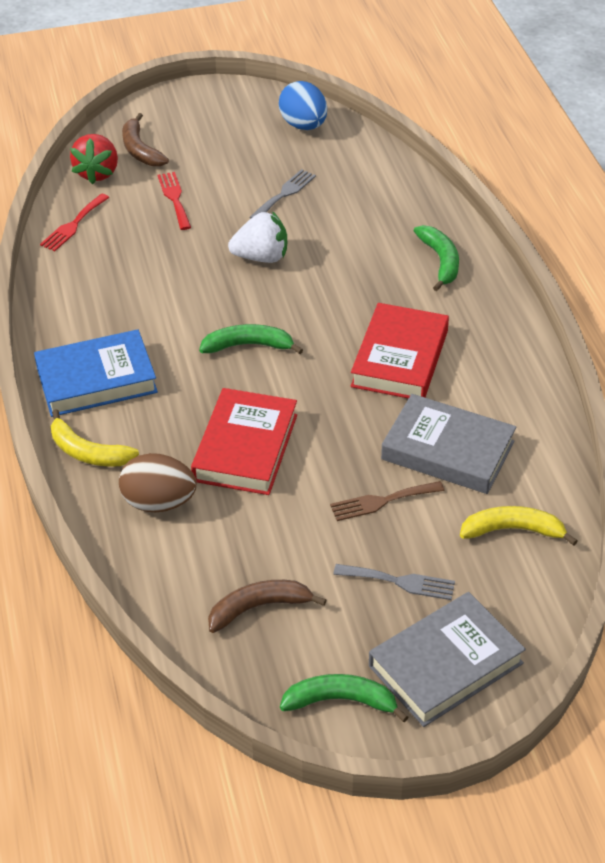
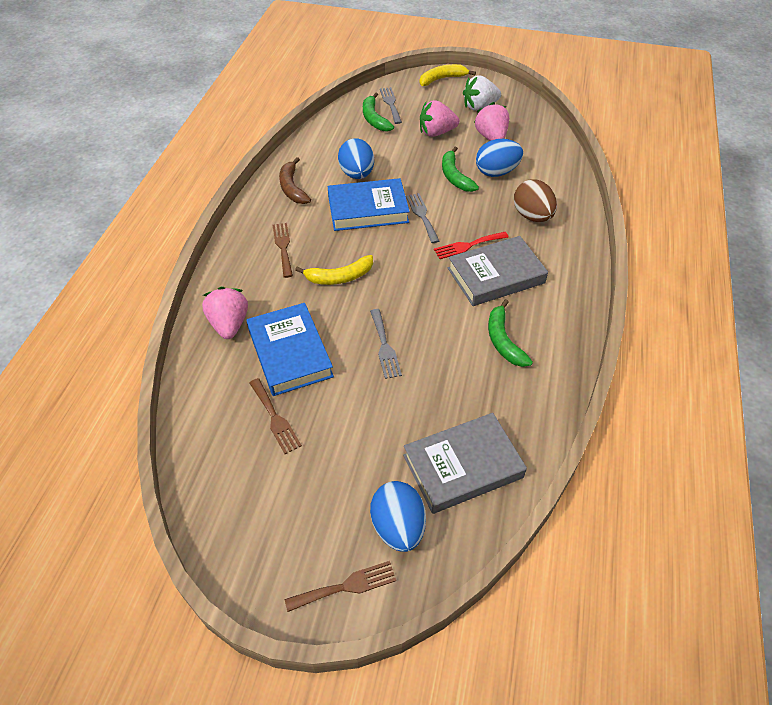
blue book: [34,329,158,417] = 1 -> [247,303,334,396] [328,178,410,231] = 2
blue egg: [279,81,327,130] = 1 -> [338,139,374,179] [370,481,426,552] [476,139,523,177] = 3
brown banana: [122,113,169,166] [208,580,327,633] = 2 -> [279,157,311,204] = 1
brown fork: [330,481,445,521] = 1 -> [249,378,302,454] [273,223,293,278] [285,561,396,612] = 3
grey fork: [250,169,316,218] [333,564,455,600] = 2 -> [370,309,402,379] [380,87,402,124] [406,193,439,243] = 3
pink strawberry: none = 0 -> [202,287,248,339] [420,100,459,137] [474,102,509,141] = 3
red book: [191,388,297,495] [351,303,449,399] = 2 -> none = 0
red fork: [40,193,110,251] [158,172,191,230] = 2 -> [434,232,509,259] = 1
red strawberry: [70,134,118,184] = 1 -> none = 0

